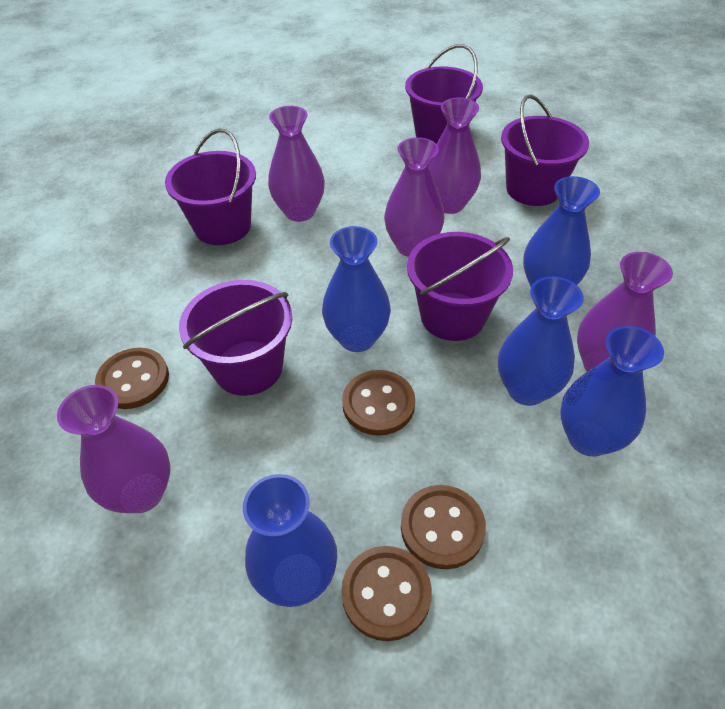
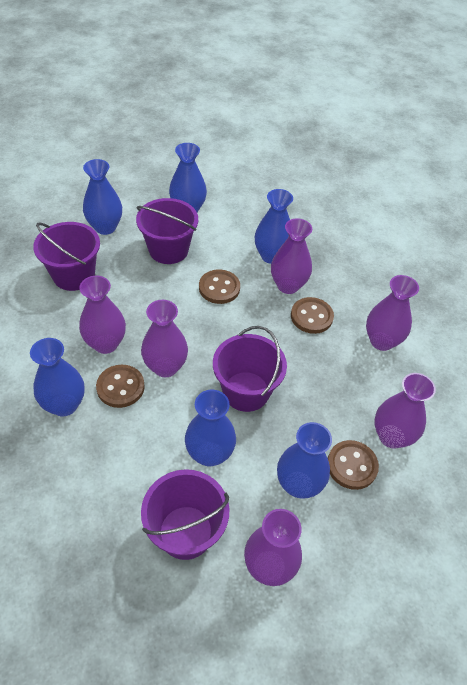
blue vase: [243,474,337,607] [322,226,391,352] [498,276,584,406] [523,176,600,287] [560,326,664,457] = 5 -> [30,338,85,417] [83,159,122,235] [169,143,207,212] [185,390,236,467] [255,189,293,264] [277,422,332,499] = 6
purple bucket: [165,128,256,245] [179,280,292,396] [405,44,483,144] [407,232,513,341] [501,94,589,206] = 5 -> [33,222,100,291] [136,198,198,264] [141,469,229,560] [213,326,287,412] = 4
purple vase: [57,385,171,513] [268,106,325,222] [384,137,444,257] [429,97,481,214] [577,252,673,371] = 5 -> [79,276,126,354] [141,300,188,378] [244,509,302,586] [271,218,312,294] [366,275,419,351] [374,373,436,448] = 6

